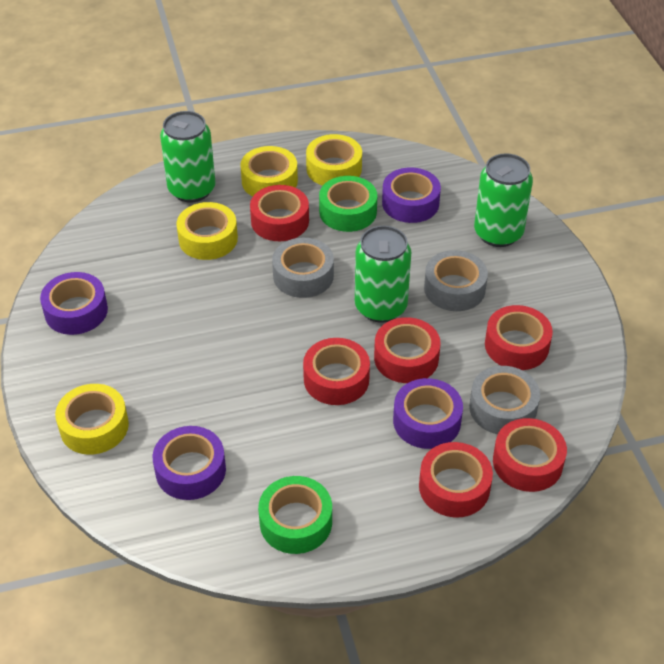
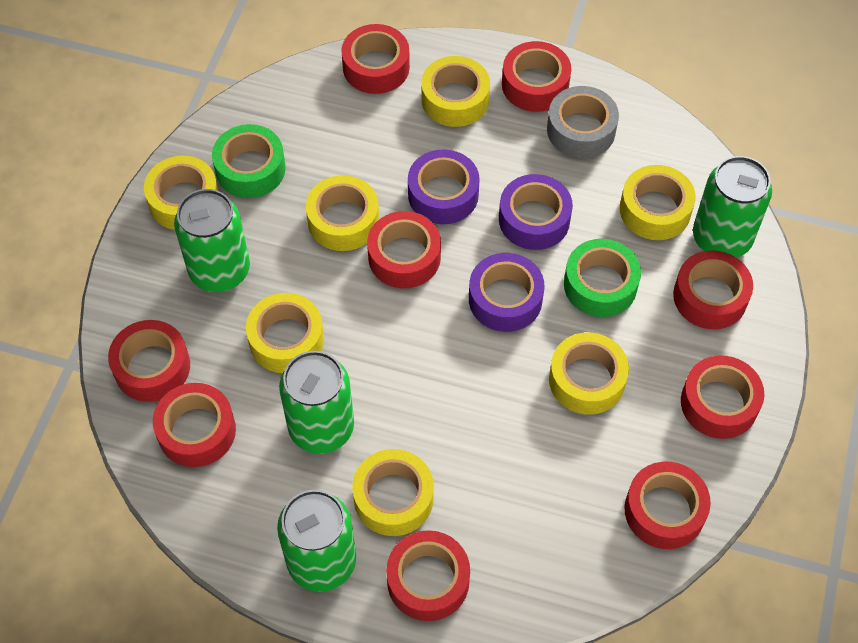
green can: [160,111,216,203] [355,226,411,323] [474,153,533,247] = 3 -> [174,189,250,292] [277,490,356,592] [279,351,354,454] [693,156,772,258] = 4
grey tape: [272,238,334,298] [424,250,488,311] [469,366,540,434] = 3 -> [547,86,619,158] = 1
purple tape: [40,272,108,335] [153,426,226,500] [382,168,441,223] [393,378,463,449] = 4 -> [408,149,480,224] [469,253,545,332] [499,174,573,250] = 3
red tape: [250,185,309,241] [303,338,370,405] [374,317,441,383] [419,442,493,517] [485,305,553,370] [493,418,567,492] = 6 -> [108,320,190,402] [153,383,236,467] [341,24,410,94] [367,211,441,288] [386,530,470,621] [502,41,571,112] [625,462,711,549] [673,250,753,329] [681,355,764,439] = 9
yellow tape: [55,384,129,455] [176,202,238,260] [241,146,298,196] [306,134,362,186] = 4 -> [144,156,219,230] [246,293,324,373] [306,175,379,251] [352,449,434,536] [421,56,490,127] [549,332,629,415] [620,165,696,240] = 7

